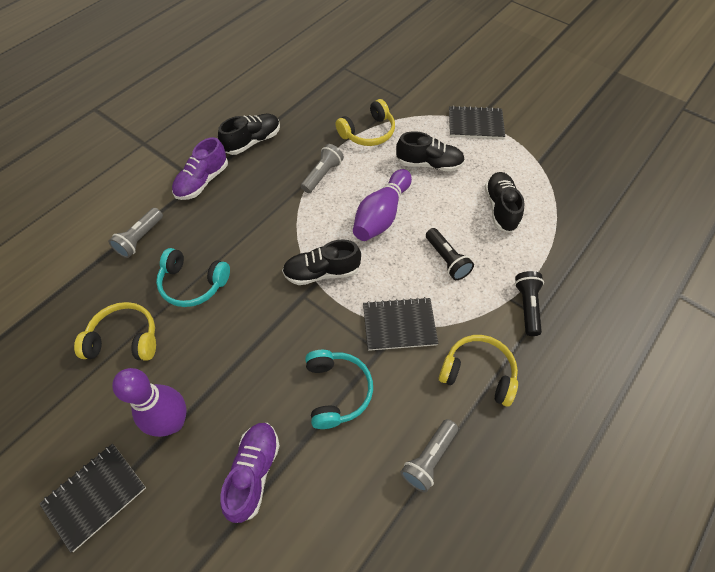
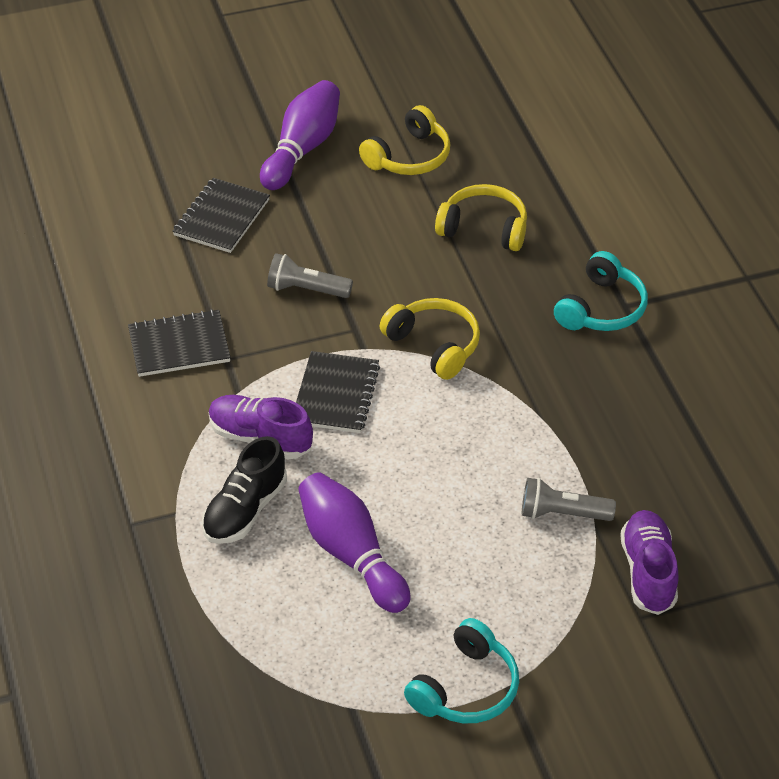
black flashlight: [426,228,474,280] [515,271,544,336] = 2 -> none = 0
black shoe: [218,114,280,155] [282,239,361,285] [396,131,465,172] [485,172,524,233] = 4 -> [202,436,287,544] = 1
grey flashlight: [108,208,163,258] [301,144,344,193] [401,419,458,493] = 3 -> [267,253,353,298] [522,478,616,521] = 2

